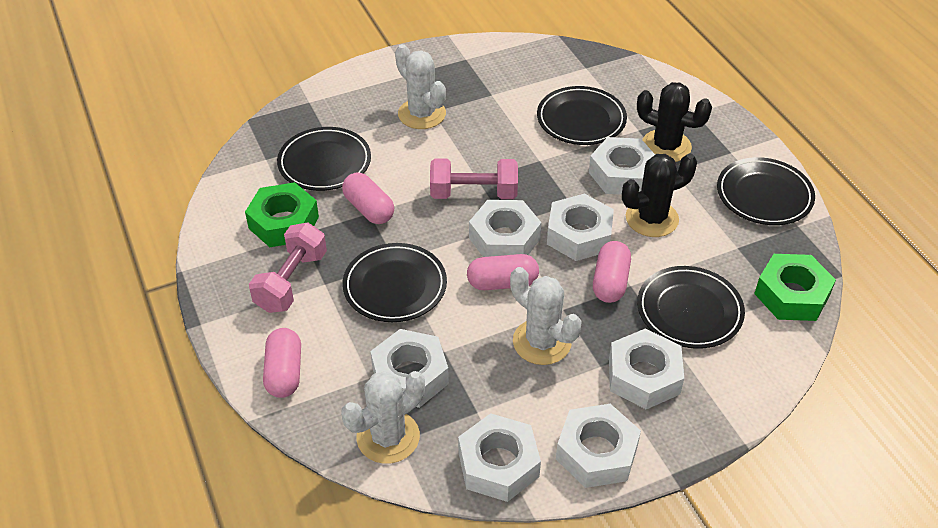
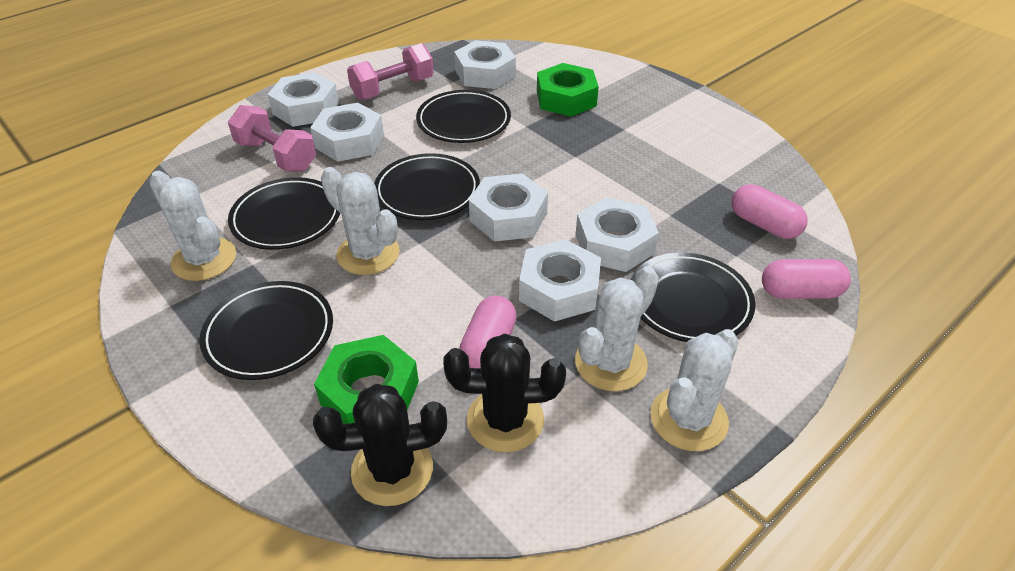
pink capsule: [263,328,301,398] [342,173,394,224] [467,254,539,290] [593,241,631,303] = 4 -> [459,296,517,368] [731,184,808,239] [762,259,851,299] = 3
white cactus: [341,371,425,464] [395,44,446,129] [510,267,582,365] = 3 -> [149,171,236,281] [321,167,400,275] [575,266,659,391] [650,329,739,451] = 4
white nut: [370,329,449,408] [458,413,541,502] [469,200,542,257] [547,194,614,261] [556,404,641,488] [589,137,655,195] [609,328,684,409] = 7 -> [267,72,339,127] [310,103,384,162] [454,40,516,89] [469,173,548,242] [519,239,601,322] [576,197,659,272] = 6

